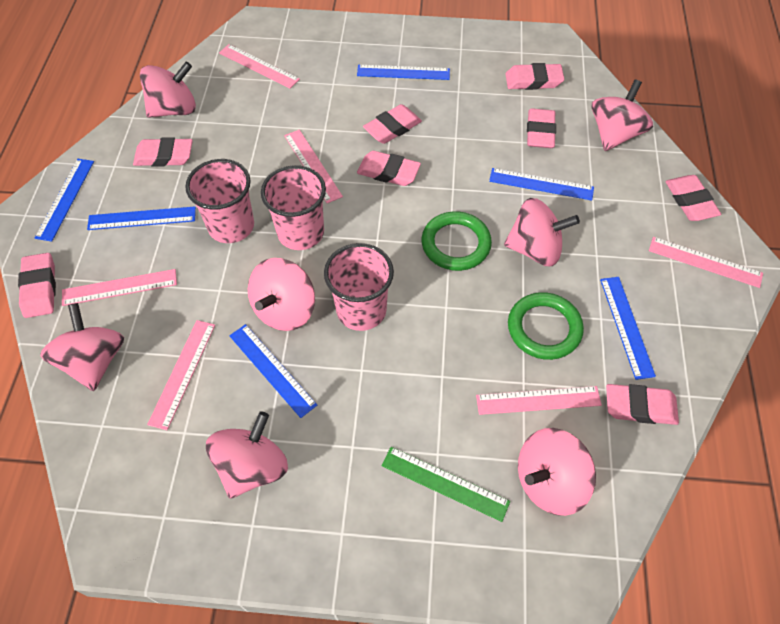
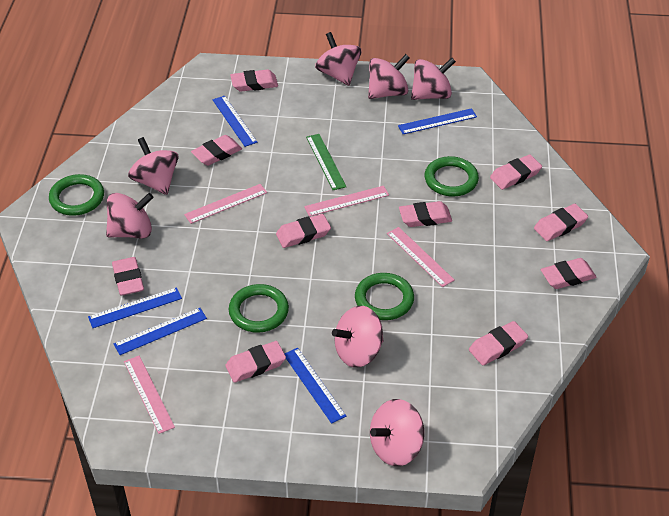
blue ruler: [35,159,94,242] [87,206,196,230] [229,324,317,418] [357,65,450,80] [489,168,594,201] [600,277,656,380] = 6 -> [88,287,182,328] [114,308,207,355] [213,96,257,147] [284,348,346,424] [398,108,477,134] = 5
green ring: [422,212,492,271] [508,292,584,360] = 2 -> [49,174,104,216] [229,284,289,333] [355,273,414,320] [425,156,479,197] = 4
pink cup: [185,159,254,243] [261,165,326,250] [324,243,394,331] = 3 -> none = 0
pink eraser: [18,253,56,318] [133,137,193,167] [357,151,421,186] [363,104,422,144] [505,63,564,90] [527,108,556,148] [606,384,679,425] [665,175,721,221] = 8 -> [112,257,144,296] [191,135,242,166] [225,341,286,383] [230,69,278,92] [276,214,331,248] [399,201,452,227] [469,321,528,365] [490,154,542,190] [534,204,588,241] [541,258,597,289] = 10
pink ruler: [62,269,177,306] [147,320,215,430] [219,44,300,89] [284,130,343,203] [476,386,602,415] [649,237,763,288] = 6 -> [124,356,175,434] [184,184,267,224] [304,186,389,217] [387,227,454,287] = 4

